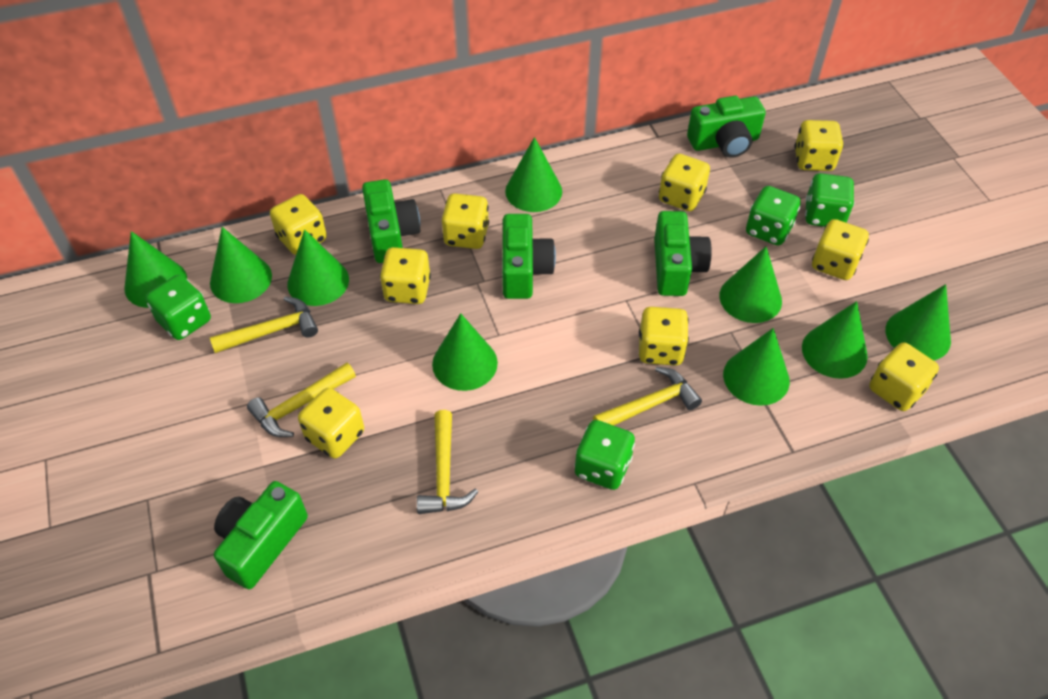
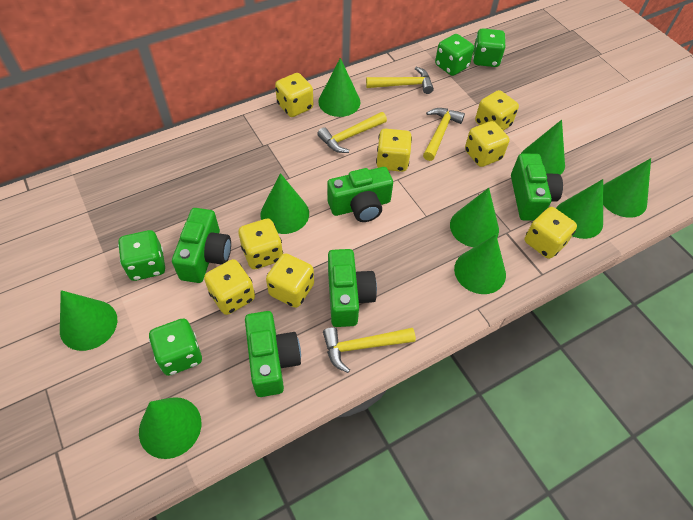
yellow dice: [270,194,327,255] [298,388,364,458] [380,247,431,304] [442,193,489,249] [639,307,689,366] [659,154,710,211] [794,120,844,171] [812,219,869,280] [869,342,939,411] = 9 -> [204,259,255,315] [238,219,283,269] [266,253,314,308] [275,73,313,117] [376,129,412,172] [465,121,510,167] [475,90,519,131] [525,207,577,259] = 8

